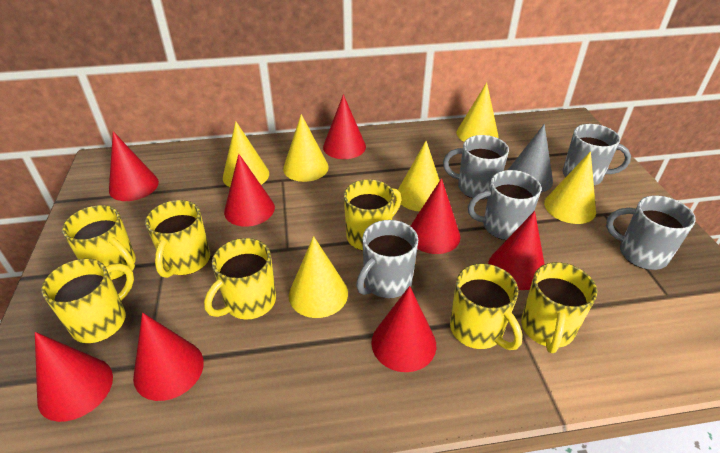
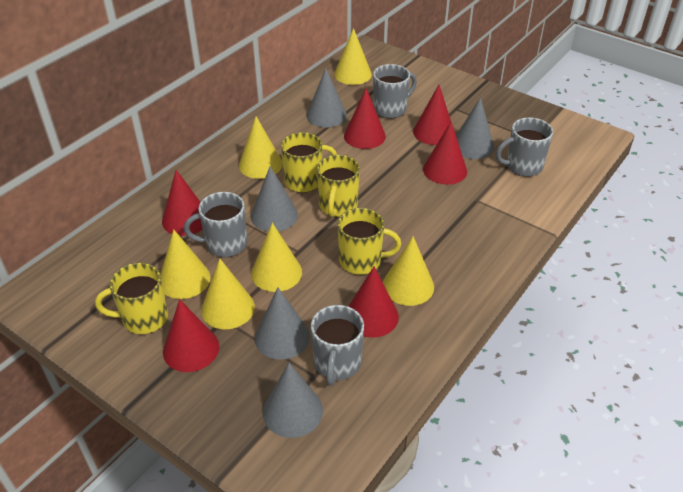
grey cone: [508,124,553,192] = 1 -> [251,166,298,231] [255,288,310,360] [263,363,323,438] [307,68,347,127] [456,97,494,159] = 5
grey mug: [356,220,418,298] [443,135,509,200] [468,170,541,240] [563,124,631,186] [606,195,696,270] = 5 -> [184,192,247,257] [311,305,364,386] [373,64,417,118] [496,118,553,177] = 4
red cone: [35,332,113,422] [109,131,159,201] [133,313,204,401] [224,154,275,227] [323,94,366,159] [371,286,436,372] [411,178,461,254] [488,211,544,290] = 8 -> [162,170,203,236] [163,299,219,372] [344,88,386,149] [348,267,399,338] [413,85,451,145] [423,122,467,185] = 6
yellow mug: [41,258,134,343] [62,205,136,280] [145,200,210,278] [204,238,276,320] [344,179,402,251] [450,264,523,350] [521,262,597,353] = 7 -> [95,263,168,334] [281,132,337,193] [317,155,360,217] [338,208,401,275] = 4

